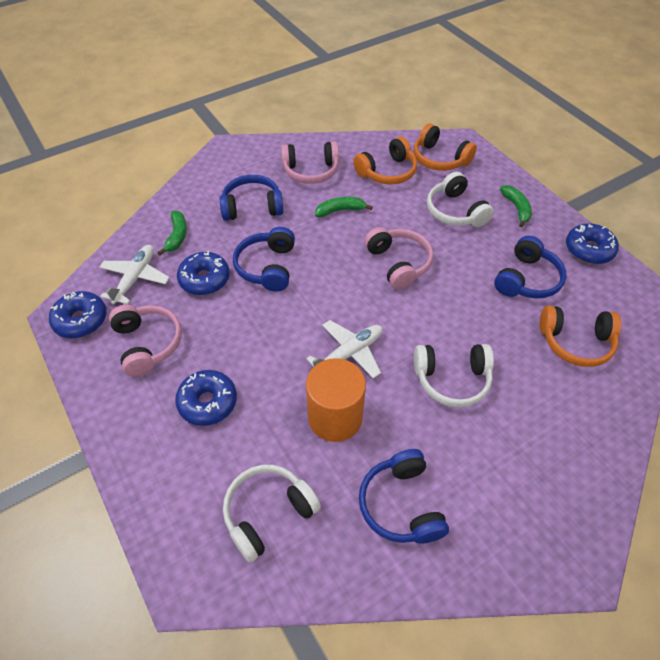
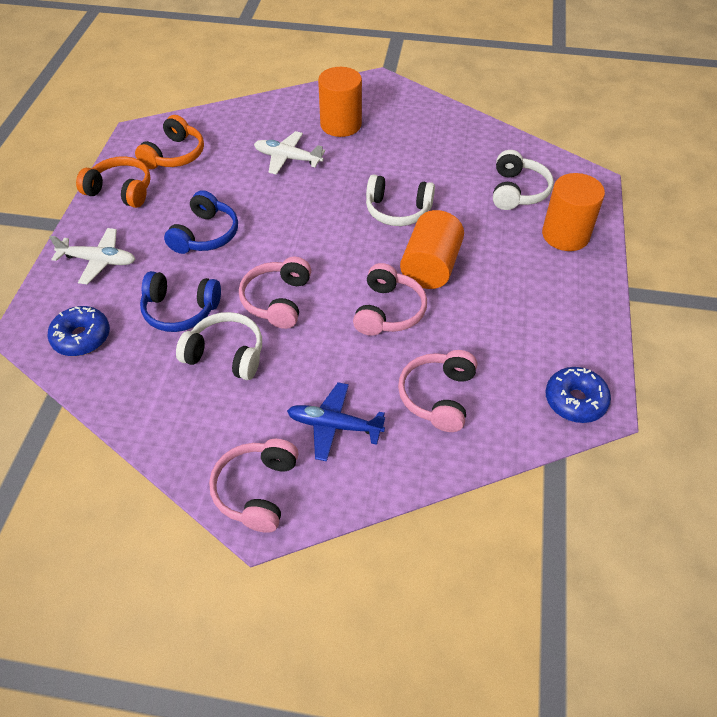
blue donut: [49,291,107,338] [175,370,237,426] [177,251,230,295] [566,223,619,264] = 4 -> [48,306,110,356] [546,367,611,423] = 2
blue headphones: [220,175,283,221] [233,227,295,292] [359,449,449,543] [494,236,567,299] = 4 -> [140,271,221,332] [164,190,238,254] = 2
blue plane: none = 0 -> [287,382,385,461] = 1
green banana: [158,210,187,255] [315,197,373,217] [500,185,532,227] = 3 -> none = 0
orange cylinder: [306,358,366,442] = 1 -> [318,67,362,137] [400,210,464,289] [542,173,605,251] = 3
orange headphones: [353,137,417,185] [414,123,477,171] [540,306,621,367] = 3 -> [76,156,150,208] [135,115,204,169] = 2
pink headphones: [109,305,182,377] [281,141,339,184] [364,227,434,290] = 3 -> [209,439,299,533] [239,257,311,329] [353,263,427,336] [398,350,477,432] = 4

